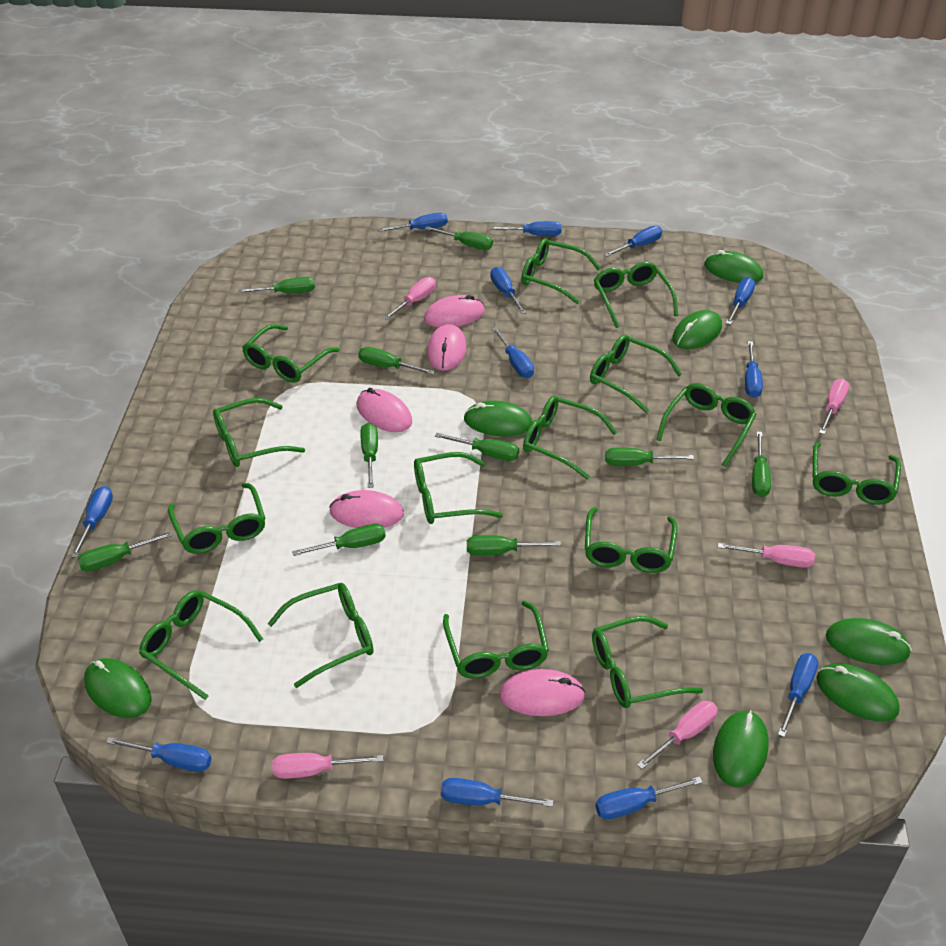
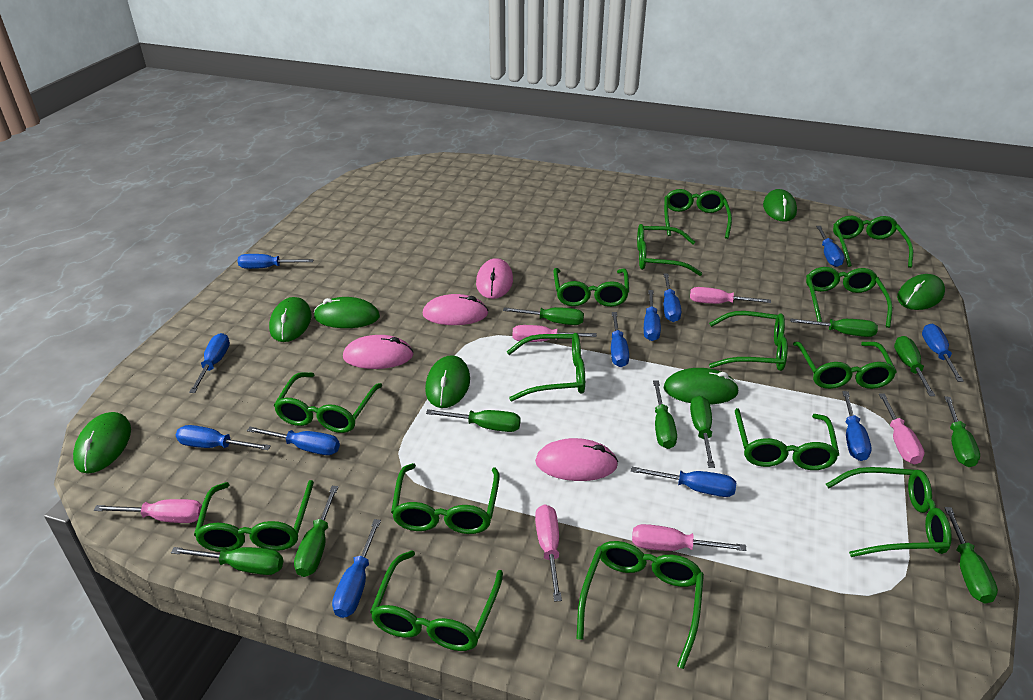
pink mouse: [329,490,404,528] [356,388,412,432] [424,295,485,328] [427,324,466,371] [499,669,585,716] = 5 -> [343,335,414,369] [423,294,488,325] [476,258,513,299] [535,438,618,481] = 4
pink screwdriver: [272,753,383,779] [384,277,436,320] [637,701,718,769] [718,543,815,568] [819,379,849,434] = 5 -> [94,499,202,523] [513,325,597,342] [535,504,562,602] [632,524,746,551] [690,287,771,304] [879,393,925,465] = 6

